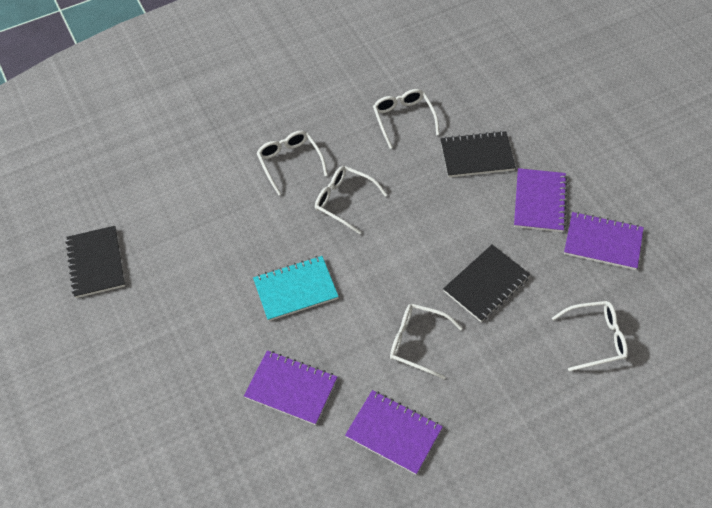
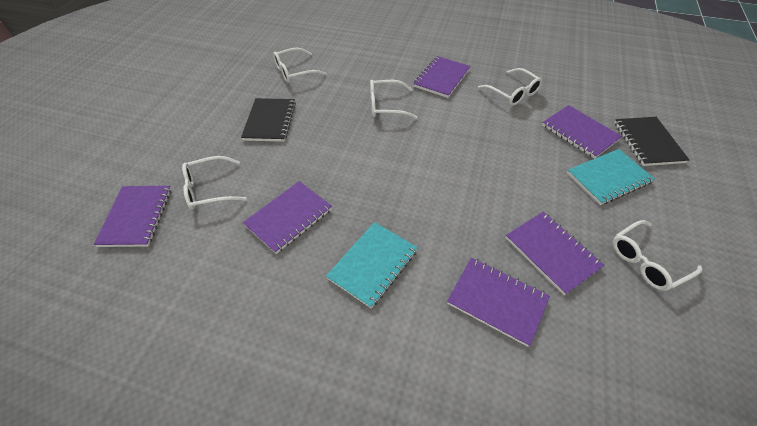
black notebook: [66,226,125,298] [440,131,516,177] [443,245,530,322] = 3 -> [241,98,296,142] [614,117,689,166] = 2
purple notebook: [244,350,337,425] [345,390,443,475] [514,168,567,232] [564,212,644,270] = 4 -> [94,186,171,247] [243,181,332,254] [413,56,471,98] [447,258,550,347] [506,212,604,295] [542,105,622,159] = 6
turquoise notebook: [253,256,339,321] = 1 -> [326,222,418,309] [567,149,655,205] = 2

